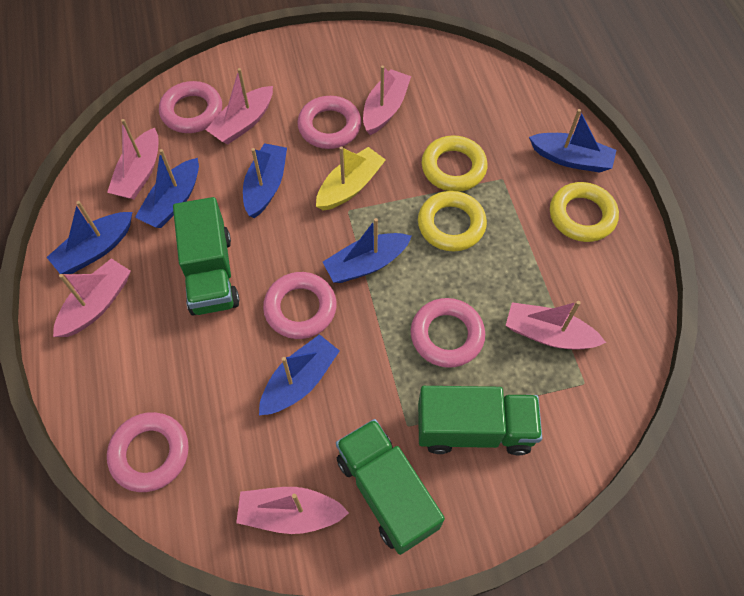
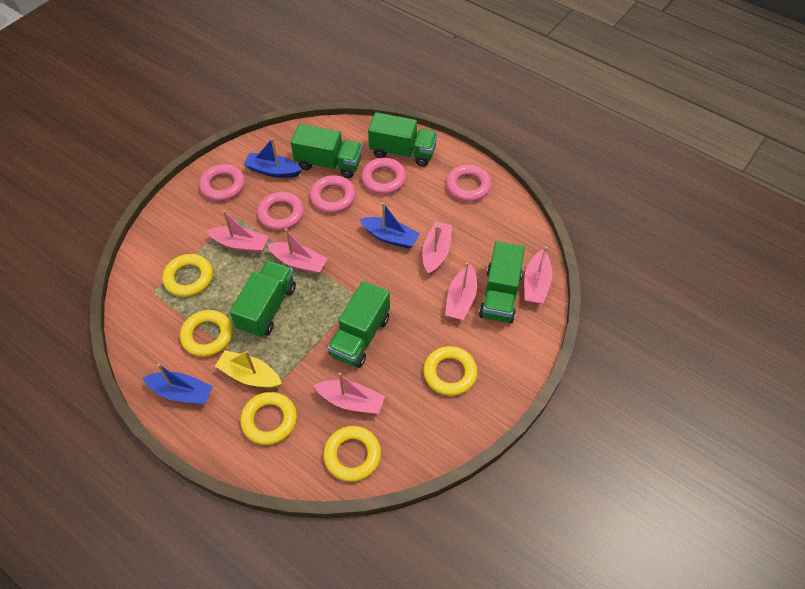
blue boat: [46,201,132,274] [135,149,199,228] [243,143,287,218] [259,334,340,415] [323,218,412,283] [529,109,616,173] = 6 -> [142,364,213,404] [243,138,302,178] [360,202,420,249] = 3
green truck: [173,197,240,316] [336,419,445,555] [418,386,542,455] = 3 -> [229,260,296,338] [291,124,362,178] [327,281,390,368] [368,112,437,167] [479,241,525,323] = 5
yellow ring: [418,191,487,252] [421,135,488,192] [550,182,619,242] = 3 -> [163,254,213,297] [180,310,233,357] [240,392,297,445] [323,426,381,482] [424,346,477,396] = 5

